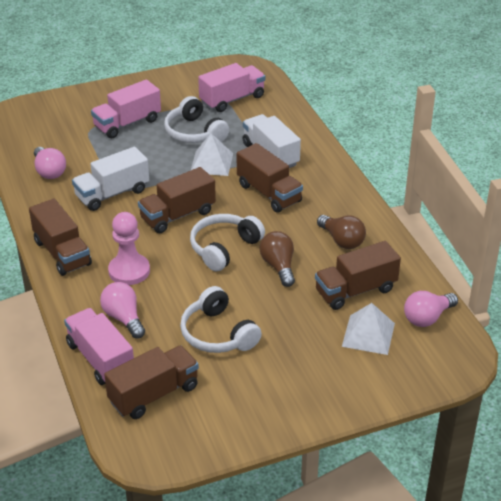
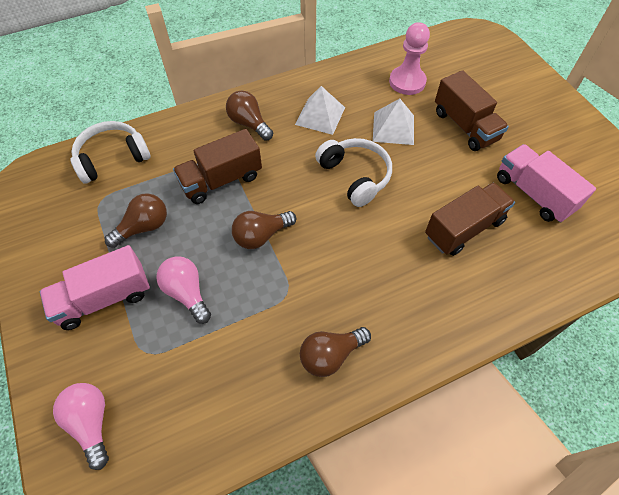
brown light bulb: [260,231,295,287] [317,215,366,249] = 2 -> [105,193,167,248] [226,91,273,141] [232,211,296,249] [300,327,371,377] = 4
brown truck: [29,199,92,276] [104,346,199,419] [138,167,216,233] [237,143,303,213] [315,241,401,310] = 5 -> [173,129,262,204] [425,182,515,256] [435,70,509,151] = 3
pink light bulb: [34,147,66,179] [100,282,145,338] [404,291,458,327] = 3 -> [53,383,109,470] [156,256,211,324] = 2
pink truck: [64,308,134,385] [91,79,161,138] [198,63,265,112] = 3 -> [40,245,150,330] [497,144,596,223] = 2
white headphones: [164,96,229,143] [180,286,262,353] [190,214,265,272] = 3 -> [70,121,151,184] [315,138,392,207] = 2
white truck: [72,147,149,211] [243,114,301,168] = 2 -> none = 0

